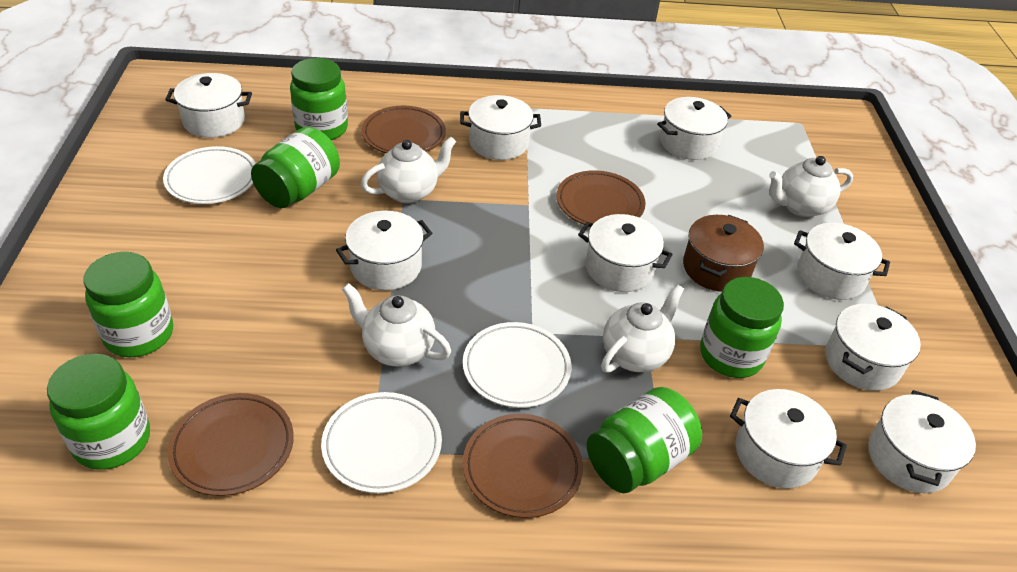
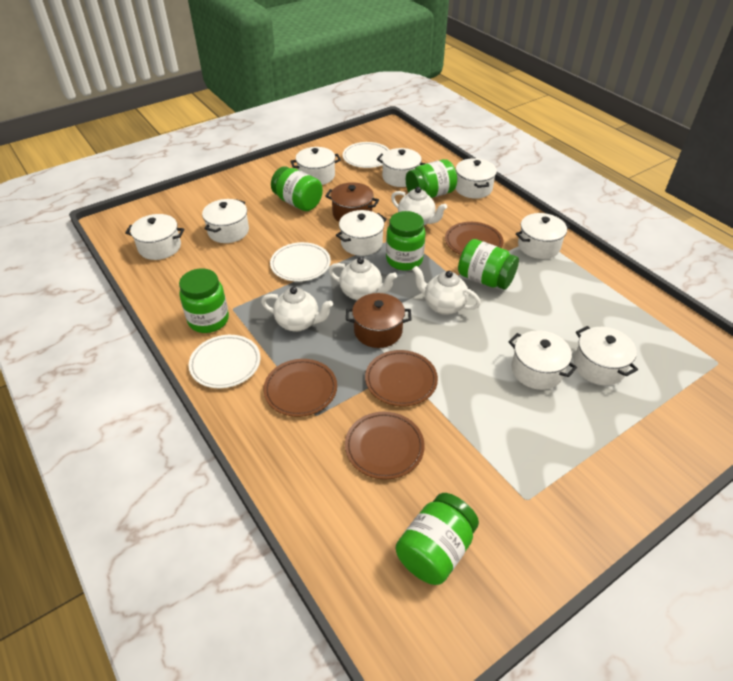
brown pot: [683,215,764,292] = 1 -> [325,182,379,222] [346,293,412,348] = 2

